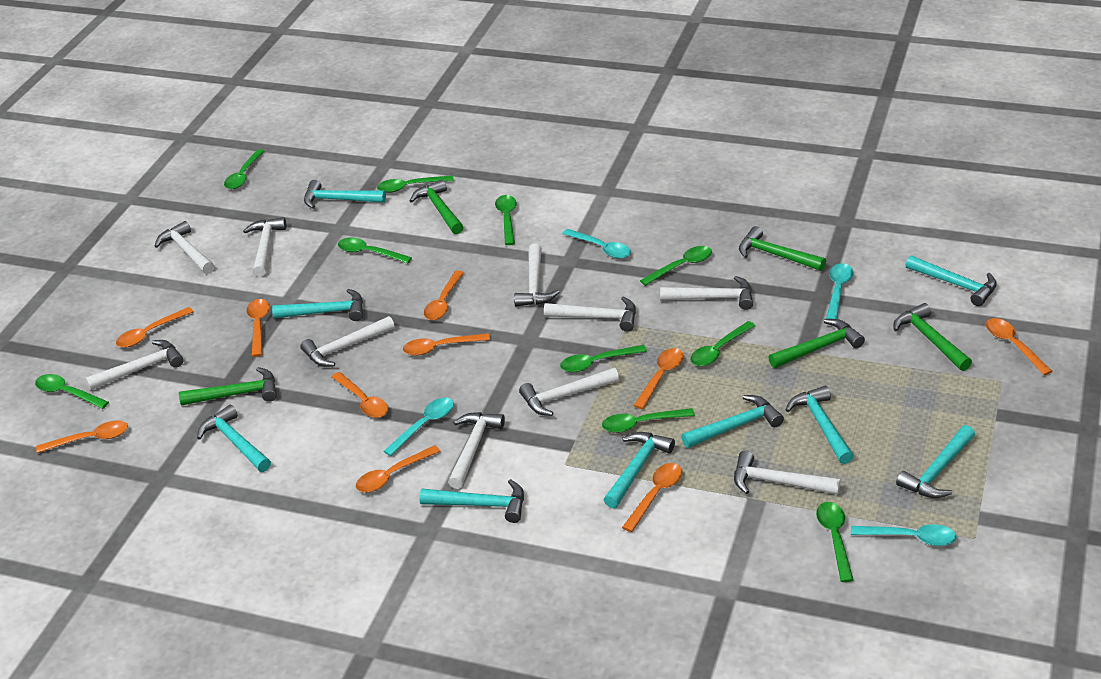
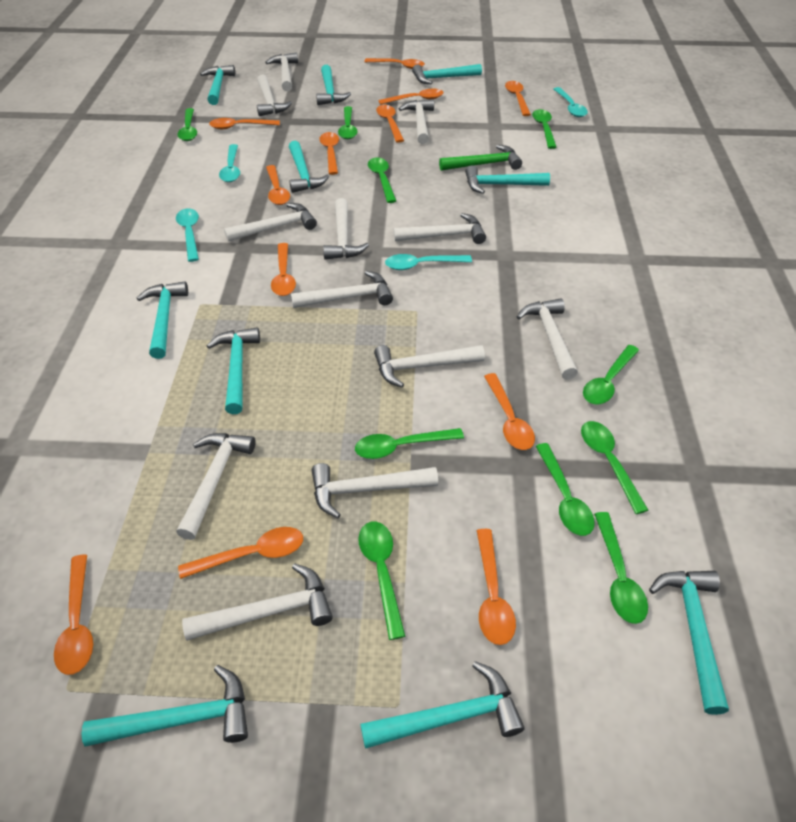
green hammer: [179,367,277,406] [410,179,463,234] [739,226,826,271] [768,319,865,368] [894,303,972,371] = 5 -> [439,145,522,171] = 1
orange spoon: [36,421,128,453] [116,307,194,348] [246,299,270,357] [332,372,388,418] [356,445,441,492] [403,333,490,356] [424,270,464,320] [622,463,682,532] [633,348,684,409] [986,318,1052,375] = 10 -> [54,554,93,675] [178,527,303,579] [209,118,280,129] [266,165,290,205] [271,243,296,296] [319,132,339,175] [364,58,425,69] [376,105,404,143] [378,88,443,105] [477,529,516,645] [484,373,535,450] [505,81,531,116] = 12
turquoise hammer: [197,405,271,472] [272,289,363,321] [304,180,386,209] [419,479,524,523] [604,432,675,508] [681,395,784,448] [786,386,854,464] [896,425,975,498] [905,255,997,306] = 9 -> [81,665,248,747] [137,281,188,359] [200,65,235,105] [207,327,260,414] [289,141,329,193] [316,65,351,105] [360,661,525,749] [412,64,482,84] [465,165,550,194] [649,571,729,715] = 10
white hammer: [86,340,184,390] [154,221,214,274] [243,217,286,277] [300,316,395,367] [448,412,505,489] [514,243,559,306] [519,368,619,416] [544,297,636,332] [660,276,753,310] [734,451,841,494] = 10 -> [176,433,255,540] [182,563,333,641] [224,203,317,242] [257,74,292,116] [265,52,298,91] [291,271,393,308] [312,463,438,518] [323,198,369,260] [374,345,485,387] [393,213,486,244] [399,99,434,144] [517,299,578,380] = 12

